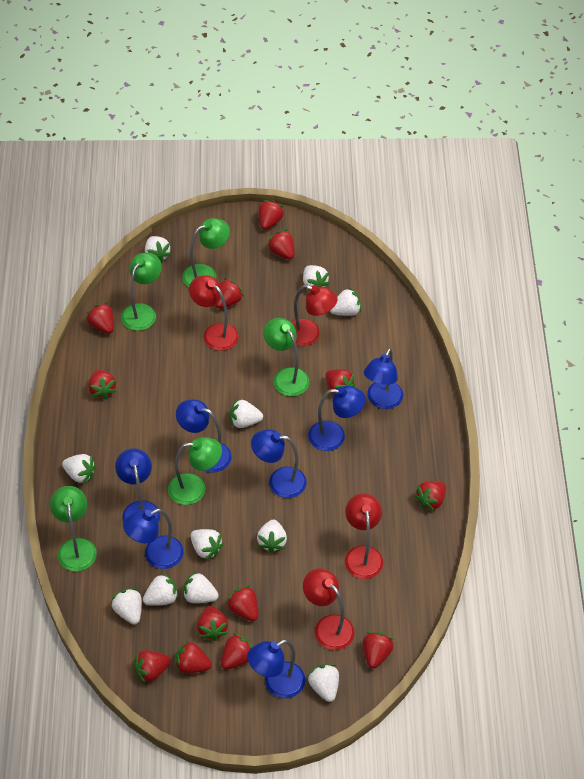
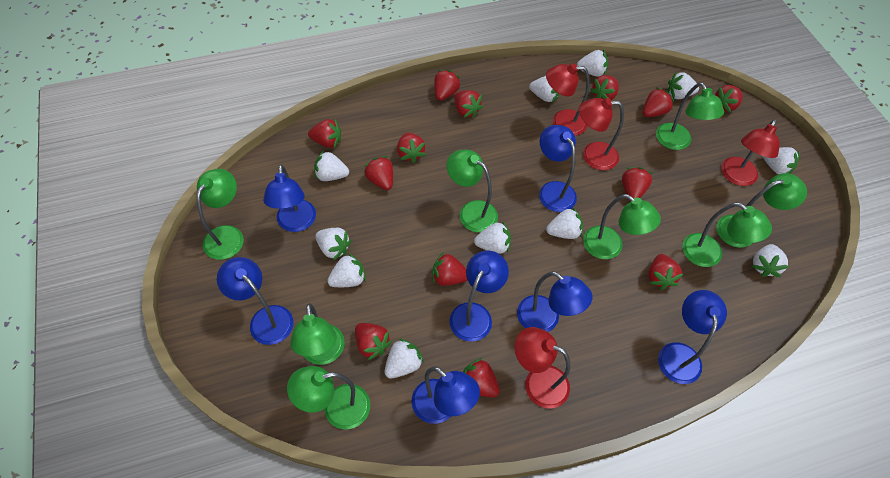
green lamp: [50,486,97,571] [121,252,162,331] [168,437,222,505] [182,218,230,287] [264,318,309,396] = 5 -> [197,169,244,260] [287,366,370,430] [290,303,345,365] [447,150,498,233] [583,194,661,259] [656,82,724,150] [682,202,772,267] [716,173,807,248] = 8

